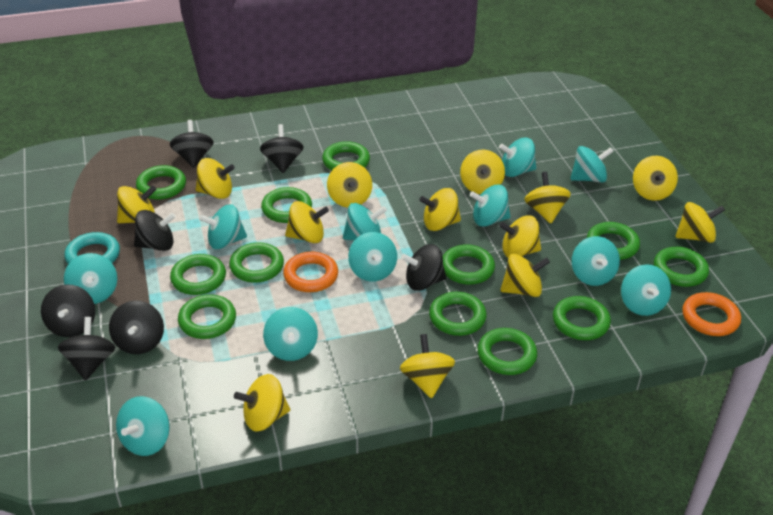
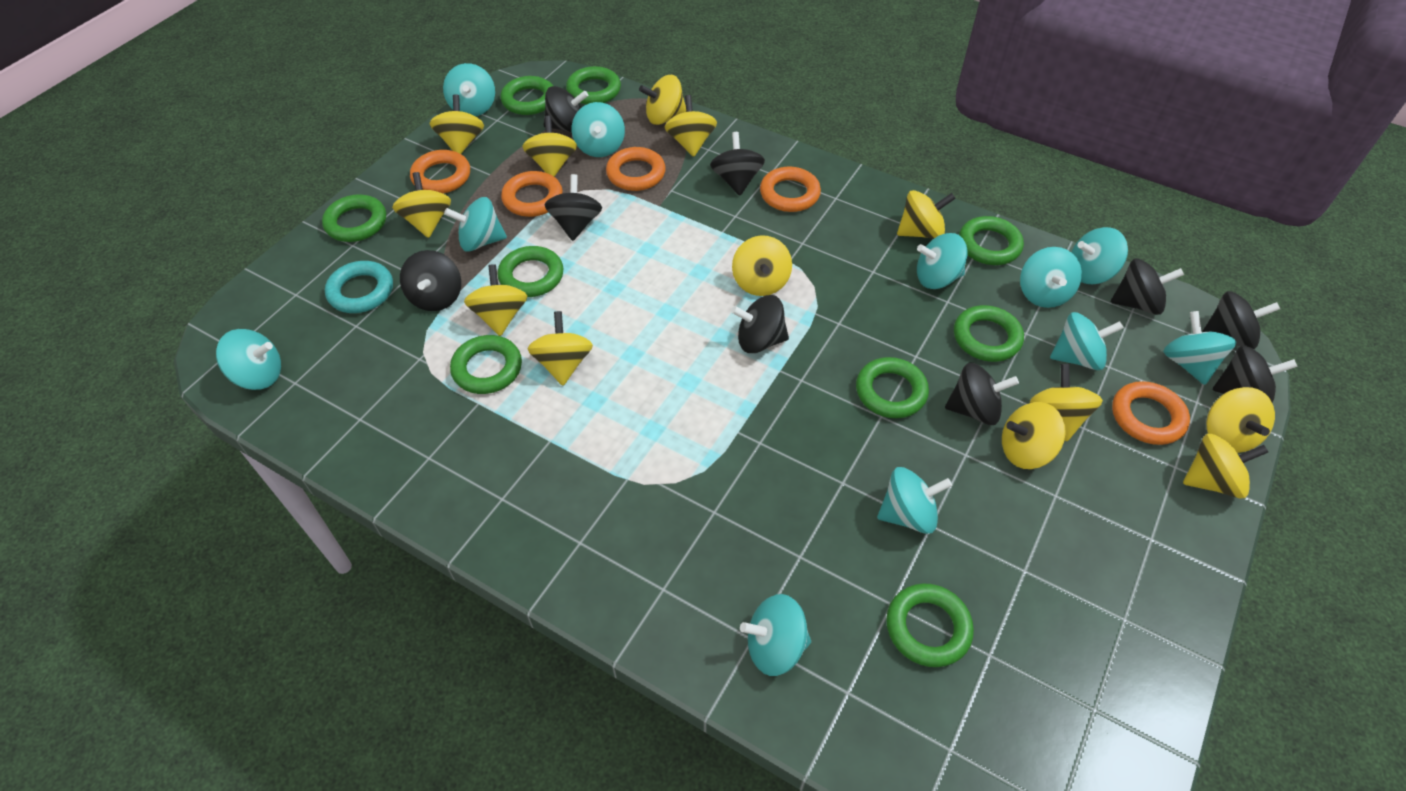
black spinning top: [41,284,95,337] [58,317,116,381] [109,301,164,354] [134,210,176,251] [170,120,214,168] [260,124,304,173] [401,244,446,291] = 7 -> [400,250,461,311] [544,86,588,133] [545,174,602,241] [710,132,765,196] [731,295,789,353] [945,363,1019,425] [1111,258,1184,315] [1202,291,1280,349] [1213,345,1298,403] = 9
green ring: [136,165,186,200] [170,254,226,295] [178,294,236,339] [229,242,284,283] [261,187,312,223] [322,141,370,171] [429,292,487,336] [443,244,495,285] [477,328,537,375] [553,296,611,340] [587,222,640,260] [654,247,709,287] = 12 -> [322,194,386,242] [450,335,522,394] [497,246,563,297] [500,76,553,115] [566,66,621,104] [856,357,929,418] [886,584,974,667] [954,305,1024,362] [959,216,1024,265] = 9
orange ring: [283,252,338,292] [682,292,741,336] = 2 -> [410,150,470,193] [501,171,563,217] [606,147,666,191] [760,167,821,212] [1112,381,1190,445] = 5

